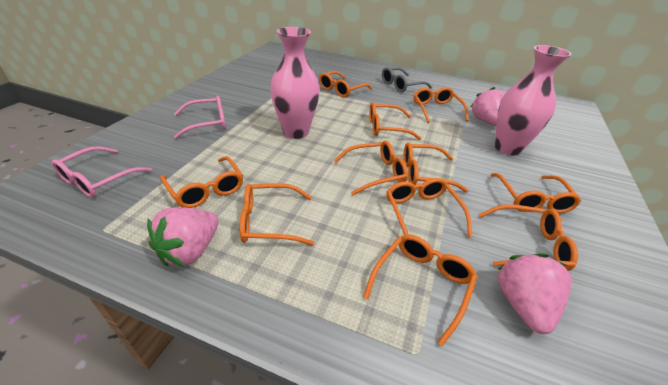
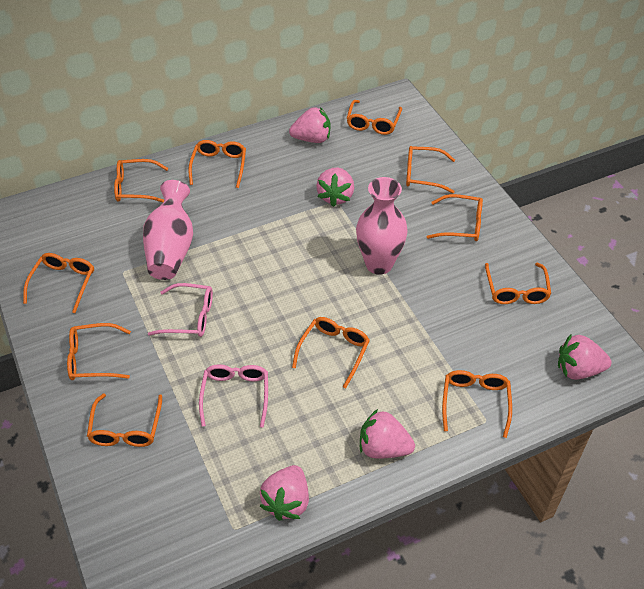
grey glasses: [382,67,432,92] = 1 -> none = 0
pink strawberry: [147,207,218,267] [470,87,505,126] [497,253,572,334] = 3 -> [260,465,309,521] [289,107,330,143] [316,168,354,207] [360,409,415,459] [558,334,612,380] = 5

